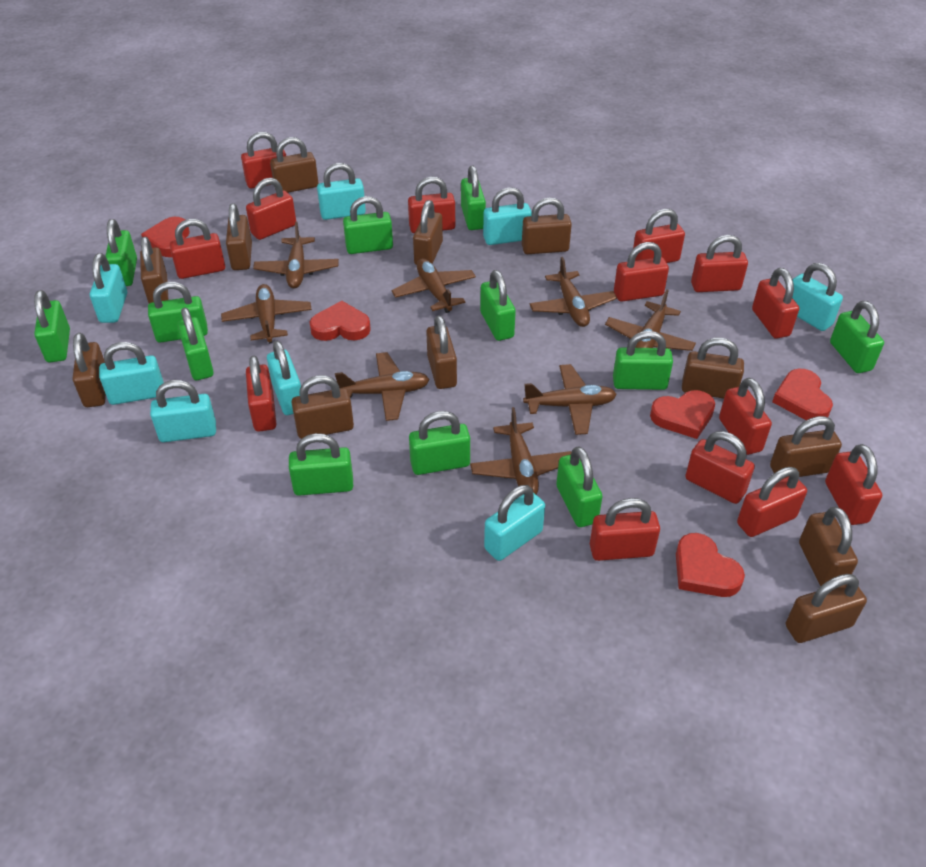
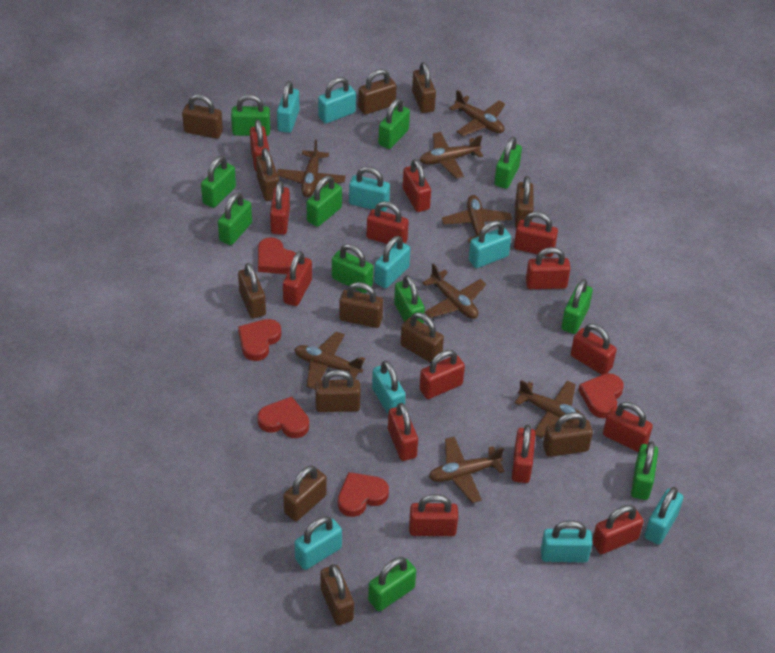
green padlock: [34,290,70,362] [106,219,137,286] [148,282,208,343] [177,308,214,380] [289,433,353,496] [343,196,393,254] [409,411,470,475] [461,166,486,230] [480,270,516,341] [556,446,603,527] [613,331,673,390] [830,301,884,373] = 12 -> [201,156,236,208] [218,192,252,245] [231,94,270,136] [306,176,342,227] [332,244,373,293] [368,557,416,611] [378,98,410,149] [394,275,425,324] [494,137,522,189] [561,279,593,334] [631,441,658,500] = 11
turquoise padlock: [90,253,127,323] [99,342,164,405] [150,380,216,442] [267,341,301,415] [317,163,366,220] [483,187,532,245] [484,485,545,561] [792,263,843,331] = 8 -> [277,81,300,133] [295,516,342,570] [318,77,356,124] [349,167,390,212] [372,361,406,414] [374,236,410,289] [469,220,511,268] [541,520,593,563] [644,487,683,545] = 9

